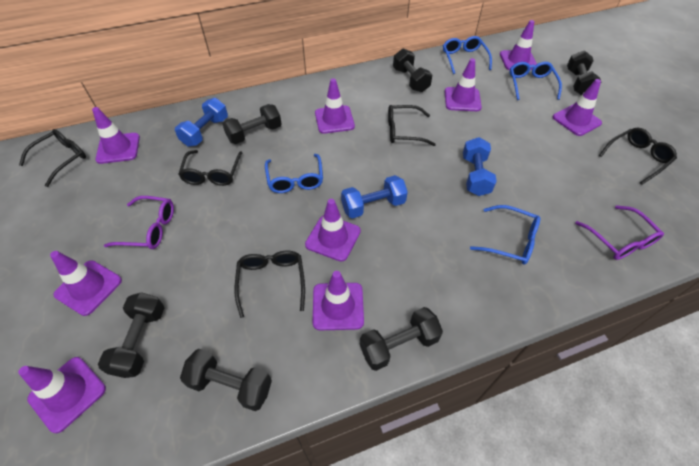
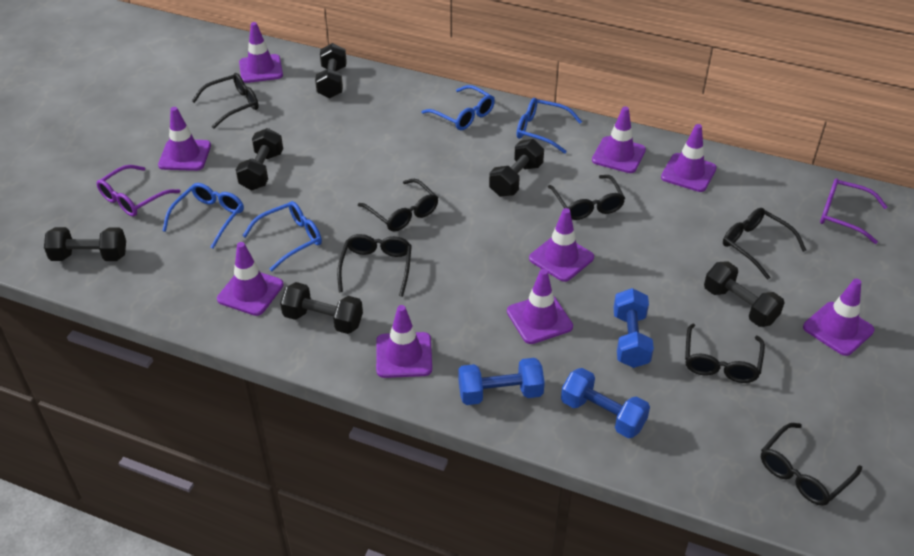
black glasses: [19,129,86,187] [178,150,242,186] [235,251,305,318] [388,105,436,146] [599,128,677,185] = 5 -> [192,73,259,129] [337,234,412,297] [358,179,438,232] [548,175,625,220] [685,323,765,383] [723,208,806,280] [761,423,862,506] = 7

